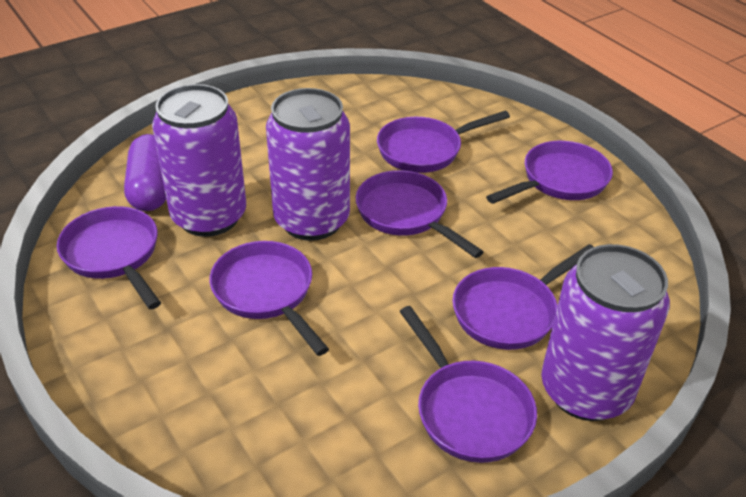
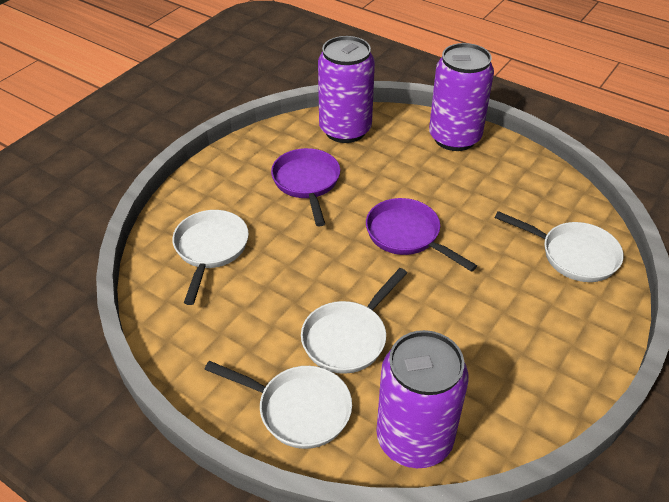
purple capsule: [124,134,166,211] = 1 -> none = 0
purple pan: [57,206,161,309] [210,241,329,356] [355,170,484,258] [377,111,510,173] [399,306,537,463] [452,244,594,350] [486,141,613,204] = 7 -> [271,148,340,227] [366,198,477,272] = 2
white pan: none = 0 -> [172,210,249,305] [204,361,352,449] [301,268,407,374] [495,211,624,282] = 4

